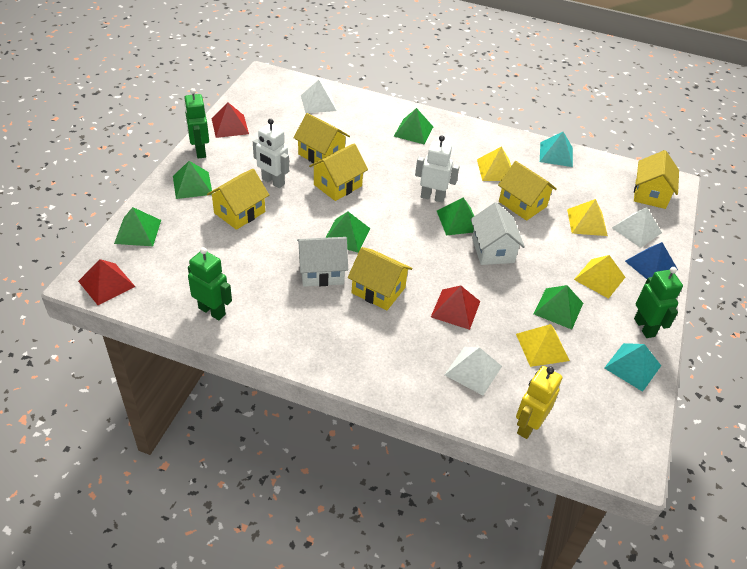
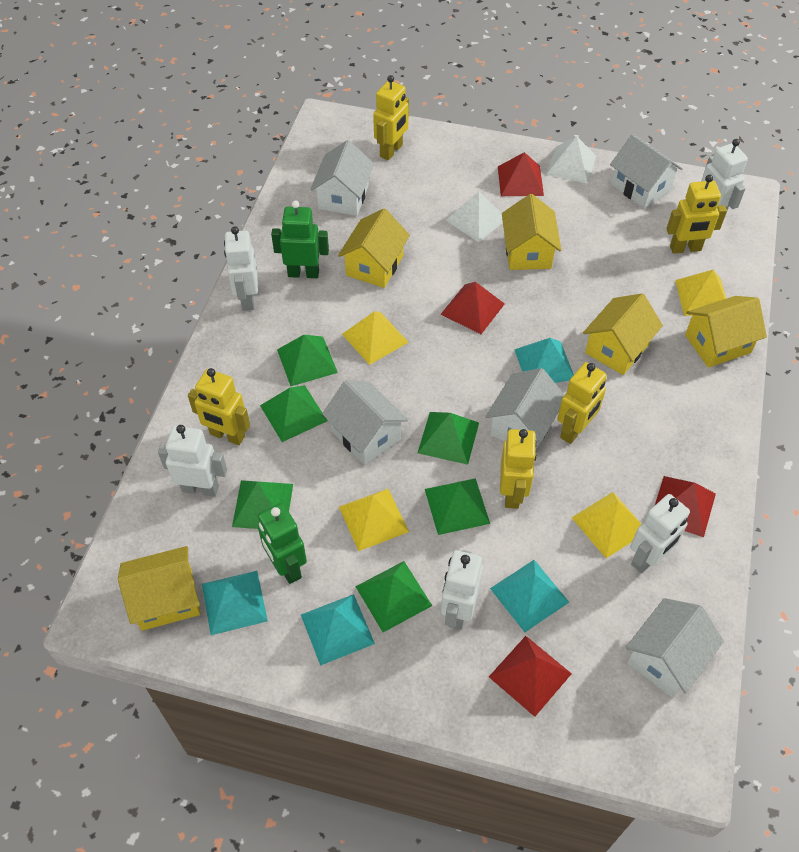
blue pyramid: [625,242,678,279] = 1 -> none = 0
green robot: [184,88,209,158] [188,247,232,320] [634,267,683,338] = 3 -> [258,503,307,584] [271,201,329,278] = 2
red pyramid: [78,259,135,305] [212,103,249,138] [431,286,480,330] = 3 -> [441,282,505,334] [489,636,572,717] [498,152,544,196] [655,476,716,538] = 4
turquoise pyramid: [540,132,573,167] [604,343,661,392] = 2 -> [202,571,268,635] [301,594,375,666] [490,560,569,632] [514,338,574,383] = 4
white house: [297,237,348,287] [471,202,525,265] = 2 -> [310,140,374,216] [322,380,408,465] [485,368,564,449] [610,134,683,208] [625,598,724,698] = 5
white pyramid: [301,80,337,113] [445,347,502,395] [612,207,662,248] = 3 -> [446,191,503,242] [546,136,596,184] = 2
white robot: [253,119,289,188] [415,135,460,203] = 2 -> [158,425,227,497] [224,226,258,311] [441,550,483,630] [630,494,690,573] [701,139,748,219] = 5
yellow house: [207,169,269,230] [294,113,350,163] [309,144,368,201] [348,247,413,310] [498,161,557,221] [634,150,679,209] = 6 -> [118,546,200,631] [338,209,410,288] [502,194,561,270] [583,293,663,375] [685,296,767,368] = 5
yellow robot: [516,366,562,439] = 1 -> [188,368,250,445] [373,75,409,160] [500,429,537,509] [557,362,607,444] [667,175,727,254] = 5

